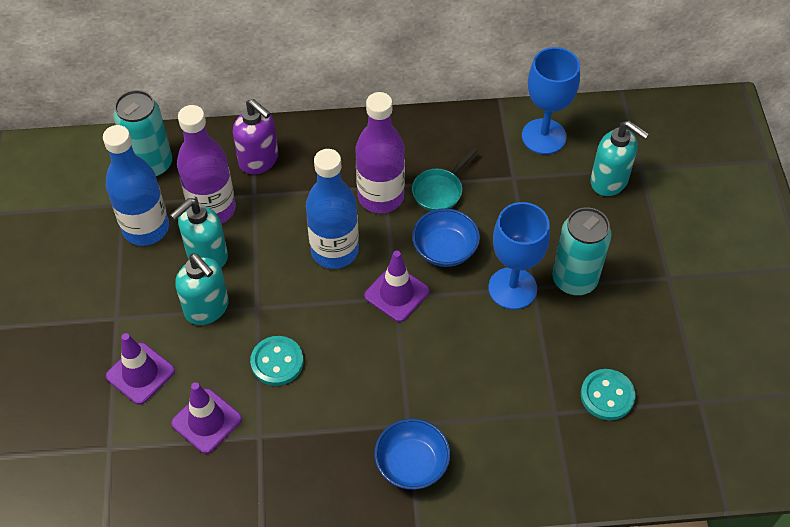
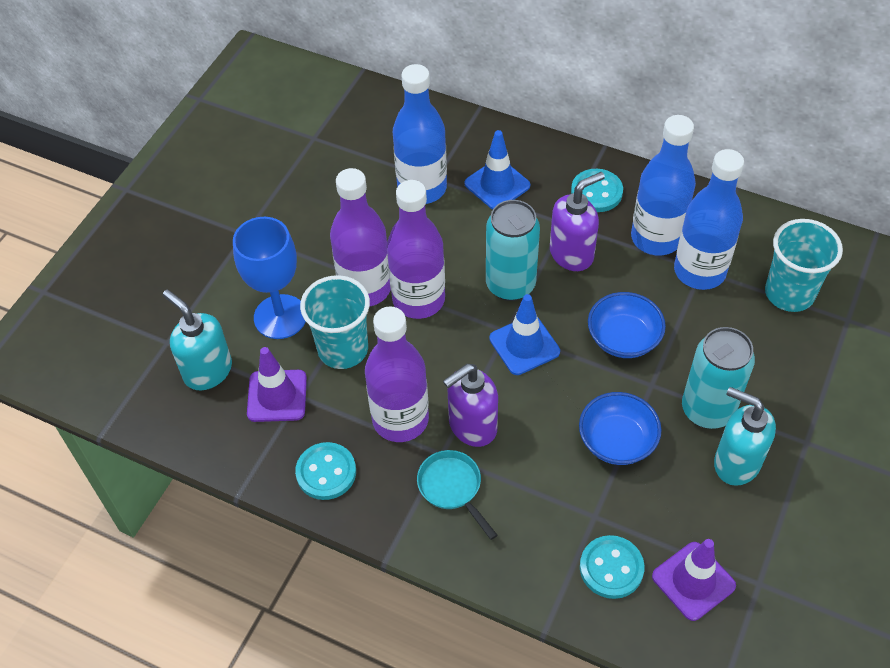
blue bottle: [103,125,169,246] [306,149,359,269] = 2 -> [393,64,447,204] [631,115,696,256] [674,149,744,290] = 3
blue goblet: [488,202,550,310] [522,47,580,154] = 2 -> [233,217,306,339] = 1
blue traffic cone: none = 0 -> [465,130,530,210] [489,294,560,375] = 2
purple bottle: [177,105,236,224] [355,92,405,213] = 2 -> [330,168,391,306] [365,306,429,442] [387,180,445,319] = 3
purple soap dispenser: [233,99,278,175] = 1 -> [443,364,498,447] [550,172,605,271] = 2
purple traffic cone: [106,333,175,405] [171,382,242,454] [364,250,429,322] = 3 -> [247,347,307,422] [652,539,736,621] = 2
turquoise button: [250,336,304,386] [581,369,635,420] = 2 -> [295,442,356,500] [571,169,623,212] [580,535,644,599] = 3
turquoise cup: none = 0 -> [300,275,370,369] [765,219,843,312] = 2
turquoise soap dispenser: [170,198,228,268] [175,253,229,325] [590,121,649,196] = 3 -> [163,290,232,390] [714,387,776,486] = 2

